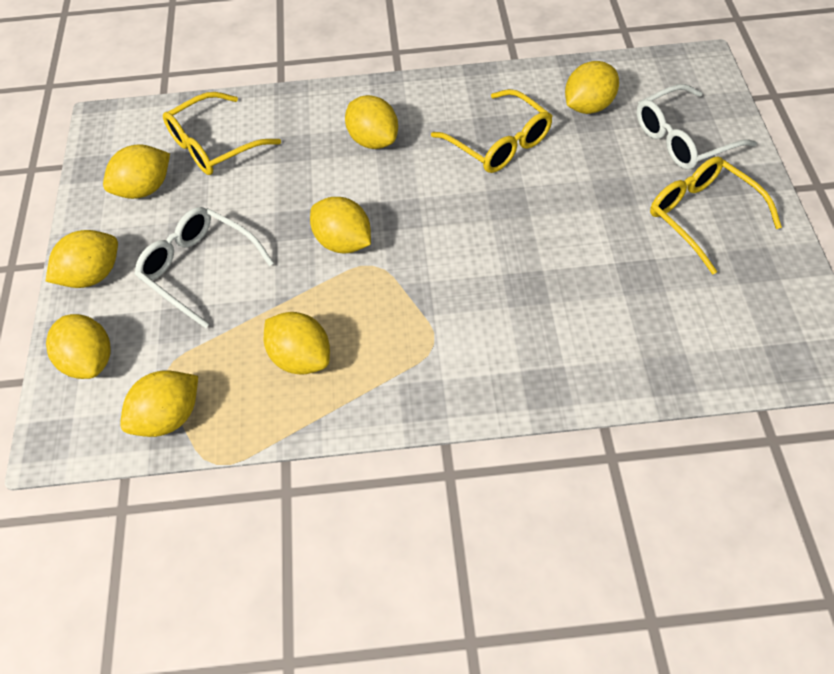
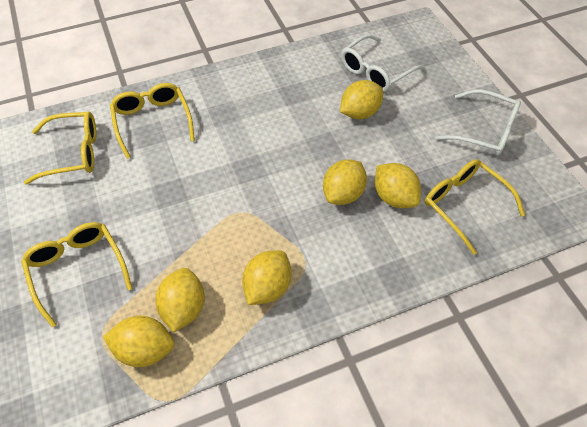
yellow glasses: [163,92,281,175] [431,89,552,173] [650,156,782,274] = 3 -> [21,222,133,328] [24,111,97,184] [110,83,195,159] [425,159,525,255] = 4
yellow lemon: [46,230,118,288] [46,314,111,379] [103,144,170,199] [120,370,198,437] [264,312,330,375] [310,197,371,253] [345,95,398,149] [565,61,619,114] = 8 -> [103,316,174,367] [155,268,205,332] [242,250,291,305] [323,159,367,205] [340,80,383,119] [375,163,421,208] = 6

